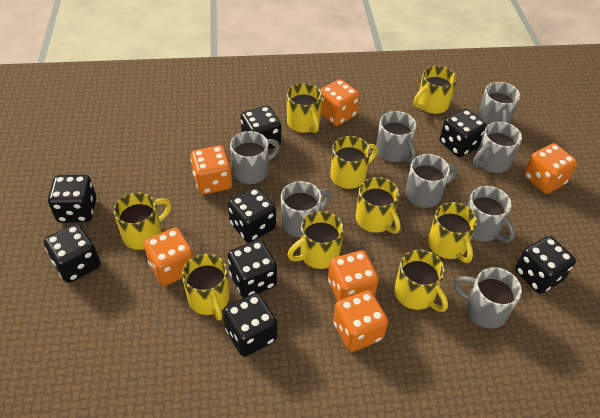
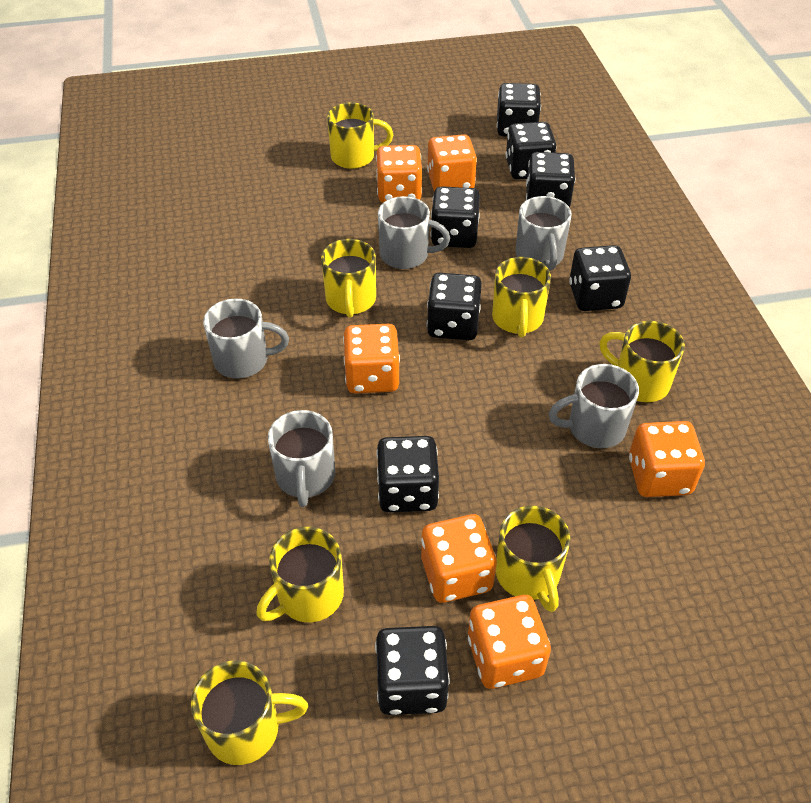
grey mug: [230,131,280,184] [281,181,332,237] [376,111,417,163] [405,154,457,208] [454,267,522,329] [467,186,515,242] [473,122,522,173] [477,82,521,125] = 8 -> [203,298,289,378] [268,410,335,507] [378,196,450,269] [515,196,572,271] [548,364,639,448] = 5
yellow mug: [113,192,171,250] [182,254,230,321] [287,83,322,133] [287,211,344,269] [330,136,378,189] [356,177,401,234] [394,249,448,312] [413,66,457,114] [428,202,477,263] = 9 -> [191,661,308,765] [256,527,344,622] [321,239,376,318] [327,102,393,169] [492,257,551,338] [496,506,570,612] [599,321,685,402] = 7

